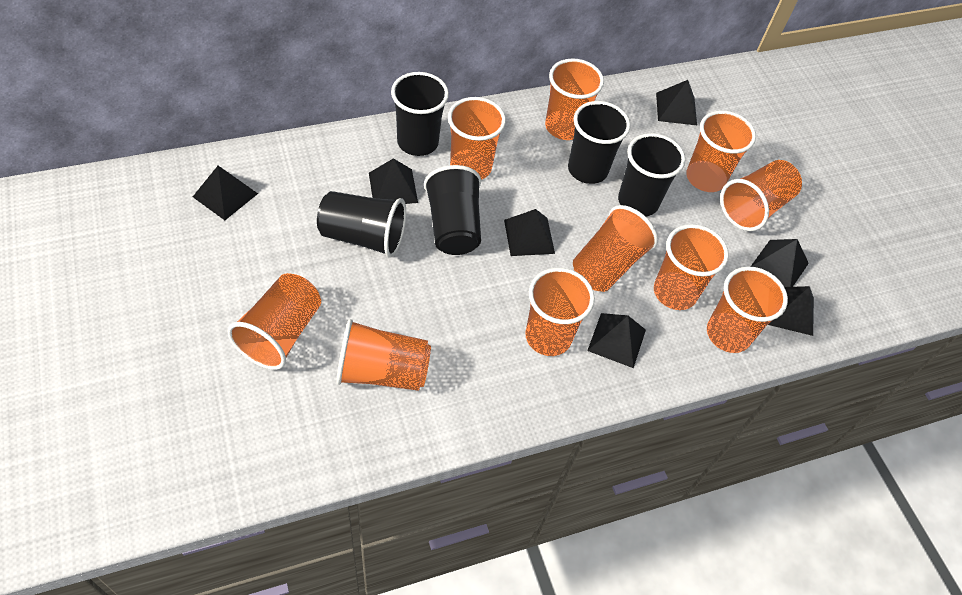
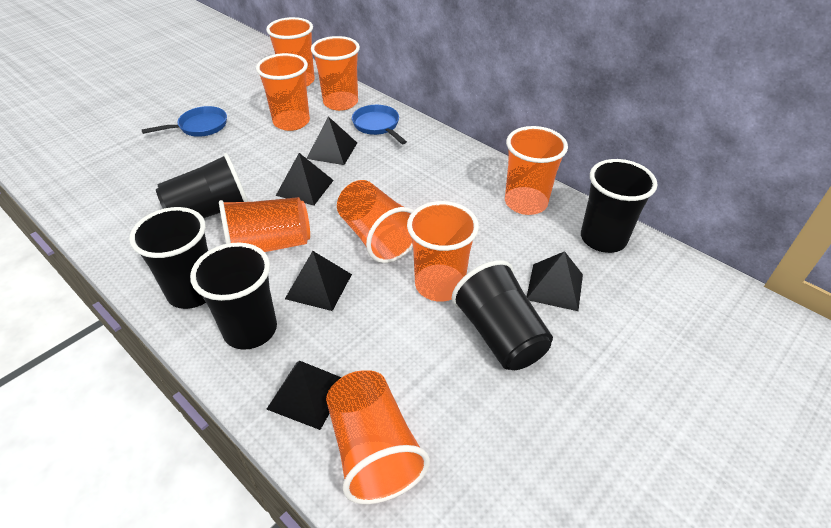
black pyramid: [193,166,258,220] [369,158,418,204] [504,209,555,256] [587,313,646,368] [656,80,697,125] [750,239,809,287] [768,286,814,336] = 7 -> [267,361,342,430] [276,153,334,206] [285,251,352,311] [307,116,357,165] [527,251,583,311] = 5
blue pan: none = 0 -> [142,106,227,137] [352,105,407,144] = 2
orange cup: [227,273,321,370] [336,319,431,391] [448,97,506,180] [525,268,595,356] [545,59,604,140] [573,205,658,292] [654,224,729,310] [686,111,756,192] [707,266,788,353] [720,160,802,231] = 10 -> [219,197,310,252] [256,53,310,131] [266,17,315,87] [311,36,360,111] [326,370,430,505] [337,180,414,263] [407,201,479,302] [505,126,568,215] = 8

